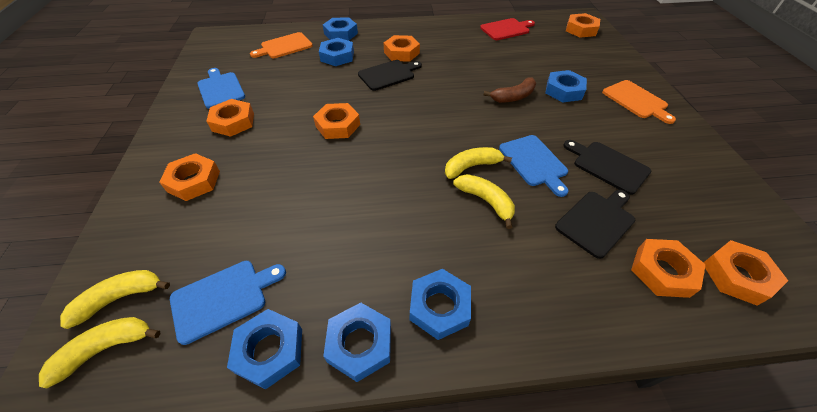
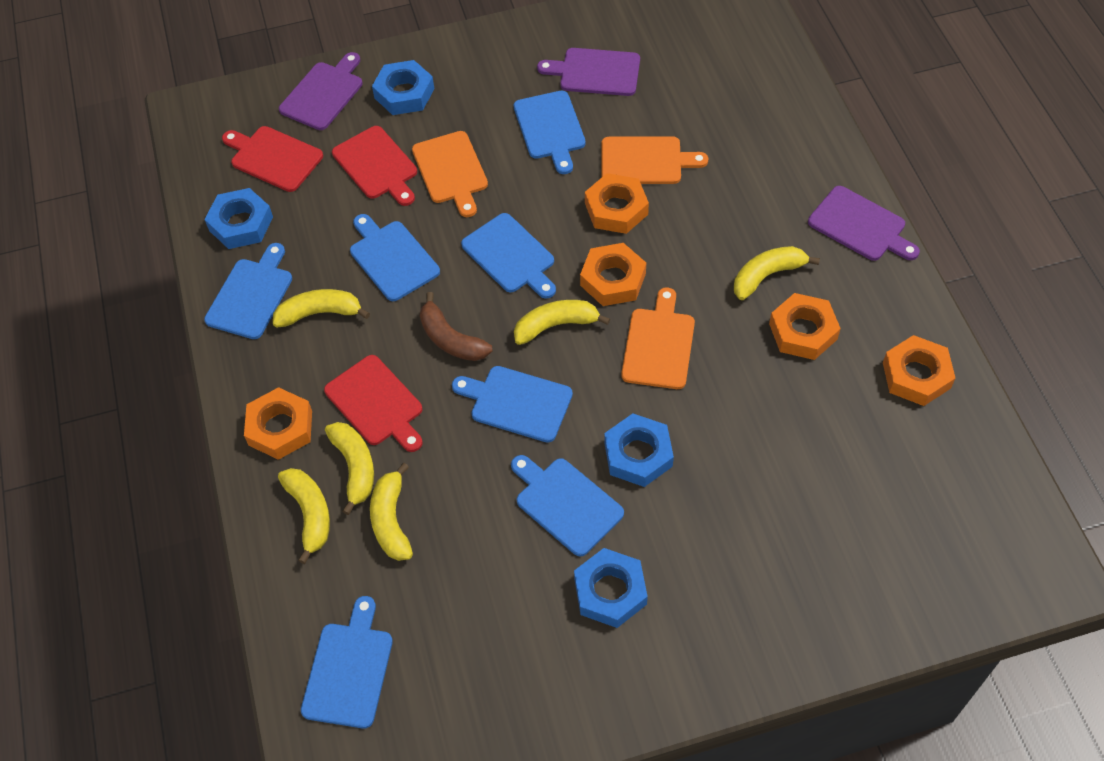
black cutting board: [358,60,422,91] [555,190,635,259] [563,140,651,195] = 3 -> none = 0
blue cutting board: [170,261,286,345] [197,68,245,109] [499,135,569,197] = 3 -> [204,243,292,339] [301,596,393,729] [350,214,440,301] [452,366,573,443] [461,213,556,299] [511,455,624,557] [514,90,586,174] = 7
blue nut: [227,309,302,390] [319,38,354,66] [323,17,358,41] [323,303,391,382] [410,269,471,340] [545,70,587,102] = 6 -> [204,188,273,249] [372,60,434,115] [574,548,648,628] [604,413,674,487] = 4
orange cutting board: [250,32,313,58] [602,80,676,124] = 2 -> [412,131,488,217] [601,136,708,184] [621,288,695,389] = 3
orange nut: [159,153,220,201] [207,99,254,137] [313,103,360,139] [384,35,420,62] [566,13,600,38] [631,239,706,298] [703,240,788,306] = 7 -> [244,387,312,460] [580,243,646,306] [585,173,649,234] [769,293,841,360] [883,335,955,406] = 5
purple cutting board: none = 0 -> [279,52,362,130] [537,48,640,96] [808,186,920,261] = 3
red cutting board: [480,18,535,40] = 1 -> [222,126,323,192] [324,355,423,452] [332,126,417,206] = 3
yellow banana: [39,317,161,388] [60,270,170,329] [445,147,512,179] [453,174,515,229] = 4 -> [273,289,370,328] [278,468,330,564] [325,422,374,515] [370,463,413,561] [514,300,610,345] [734,246,820,300] = 6

